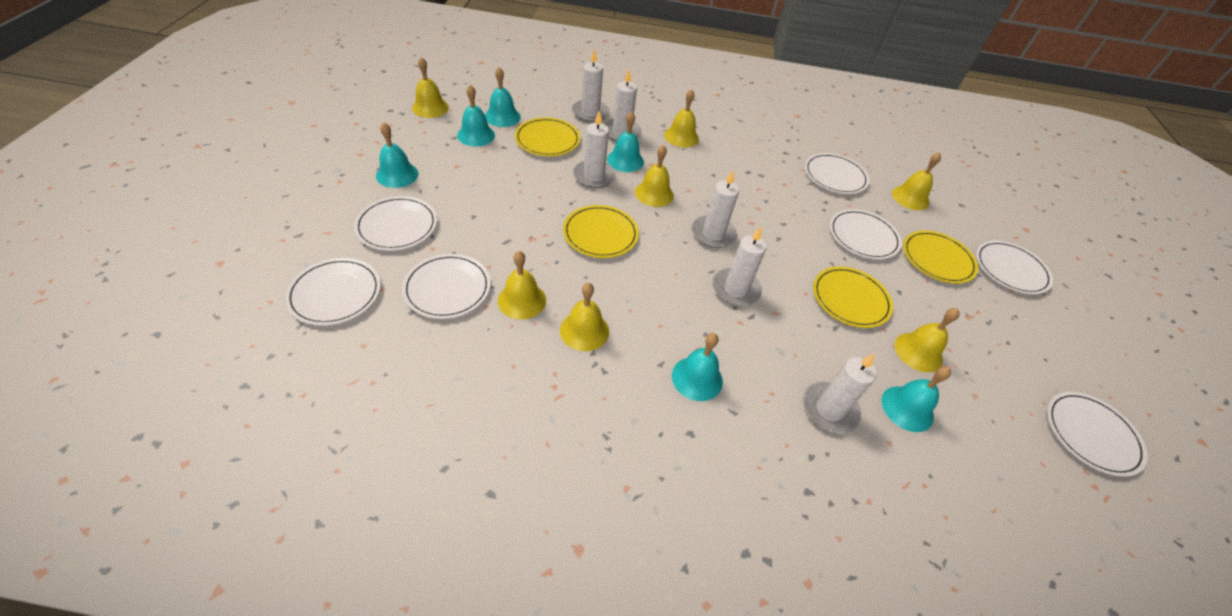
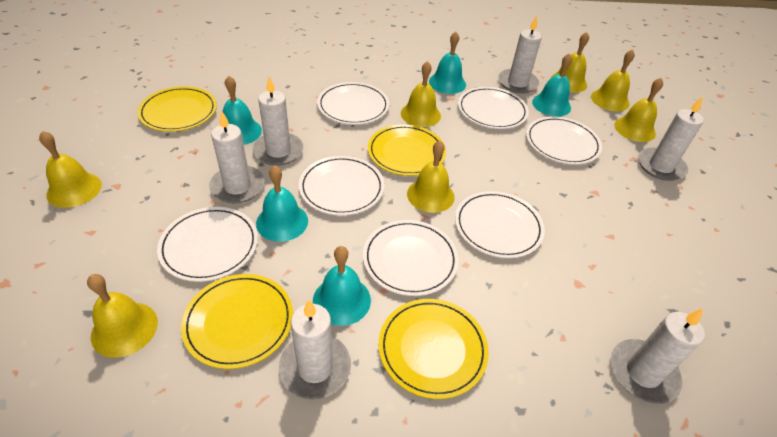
turquoise bell: [376,122,419,188] [457,85,495,147] [485,67,521,127] [607,112,644,172] [672,333,723,401] [882,366,951,432] = 6 -> [222,76,262,145] [256,165,308,242] [313,246,371,326] [429,32,466,94] [532,53,572,117] = 5

